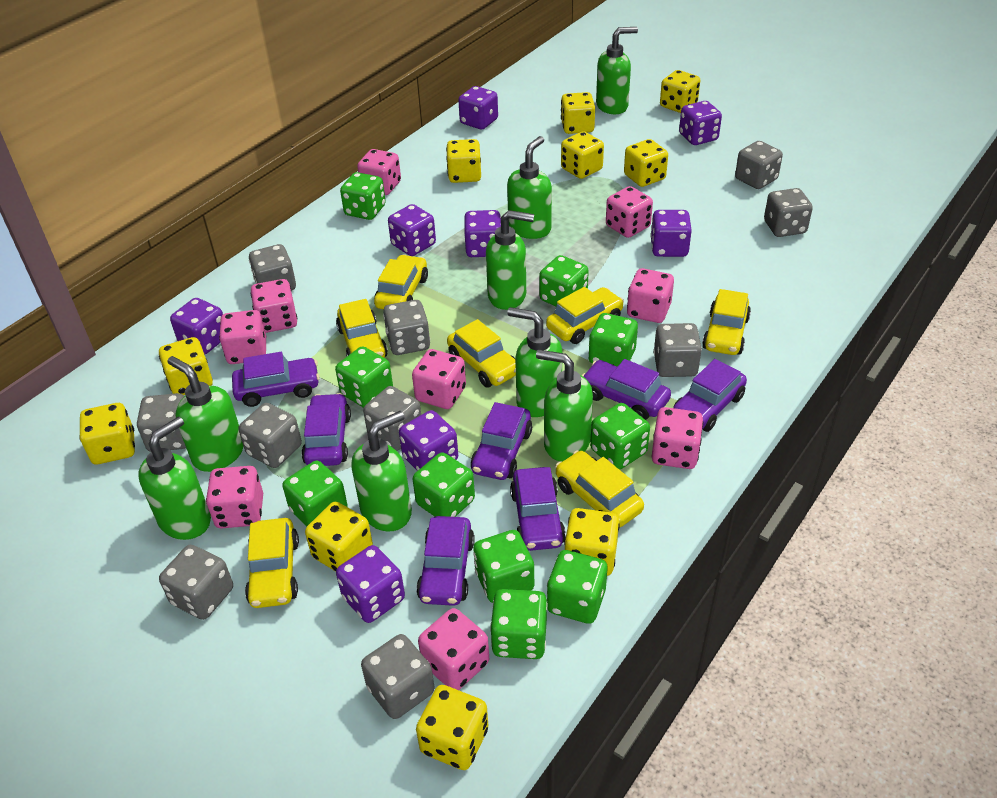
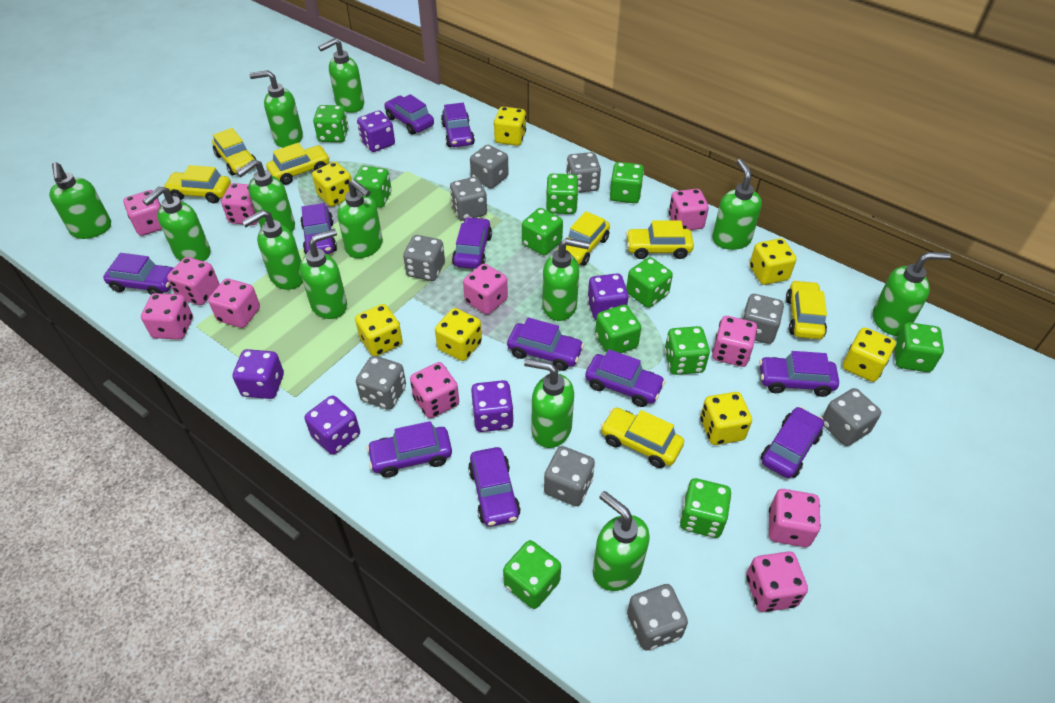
green dice: [282,461,348,527] [335,346,393,408] [340,172,386,220] [413,452,475,517] [473,530,534,603] [490,589,548,659] [539,255,589,306] [547,550,607,624] [589,313,638,367] [590,403,650,470] = 10 -> [313,105,349,142] [354,166,392,208] [503,540,561,609] [522,208,563,255] [546,174,578,214] [595,305,641,353] [610,162,644,203] [626,257,673,308] [665,326,710,375] [680,478,731,538] [894,322,944,372] = 11
green soap dispenser: [138,417,211,540] [167,356,243,472] [351,411,412,532] [486,210,534,310] [507,136,552,239] [507,307,562,417] [536,349,593,462] [596,27,638,114] = 8 -> [49,162,111,239] [142,186,210,261] [236,159,295,233] [242,210,303,290] [249,70,303,148] [300,229,347,319] [318,38,364,113] [337,179,383,258] [524,358,574,448] [542,238,590,321] [593,491,650,591] [712,159,762,250] [873,252,951,336] = 13
grey dice: [137,393,186,452] [159,545,233,620] [238,403,302,468] [249,244,296,290] [361,634,435,719] [363,386,421,451] [383,300,430,355] [654,323,702,377] [735,141,783,189] [764,188,813,237] = 10 -> [356,356,406,410] [403,235,445,281] [450,177,487,221] [470,145,509,189] [544,446,595,506] [566,152,601,193] [627,584,688,651] [742,294,784,344] [822,388,881,446] = 9
pink dice: [206,466,263,529] [219,310,266,364] [251,279,297,333] [357,149,401,195] [412,349,466,409] [418,608,489,690] [606,186,653,238] [627,268,674,323] [652,407,703,469] = 9 -> [123,190,162,236] [141,293,193,340] [167,257,219,305] [208,278,260,328] [221,183,258,225] [410,362,459,418] [463,264,508,314] [669,189,709,230] [712,316,757,367] [746,551,808,612] [769,489,821,547] = 11
purple car: [232,352,320,407] [301,393,351,466] [416,516,475,606] [471,402,532,480] [510,467,566,551] [582,359,671,420] [673,359,747,432] = 7 -> [103,253,174,295] [300,203,337,254] [367,421,452,478] [384,94,434,135] [441,103,475,147] [452,217,492,269] [468,447,521,527] [507,317,584,371] [585,349,666,407] [759,351,839,397] [761,406,824,478] = 11
purple dice: [170,298,223,355] [336,545,405,623] [388,204,436,256] [399,410,458,471] [458,86,498,129] [464,210,501,257] [651,210,692,257] [679,101,722,145] = 8 -> [233,349,284,399] [304,395,360,455] [357,110,395,152] [471,380,514,432] [587,273,629,320] = 5
yellow dice: [79,403,135,465] [159,337,213,395] [305,502,373,571] [416,685,488,770] [446,139,481,183] [561,92,595,134] [561,131,604,179] [564,508,620,576] [624,139,668,187] [660,70,700,113] = 10 -> [312,162,352,207] [355,304,403,356] [435,308,482,361] [494,107,526,146] [700,392,752,445] [750,238,797,285] [843,327,896,382] = 7

